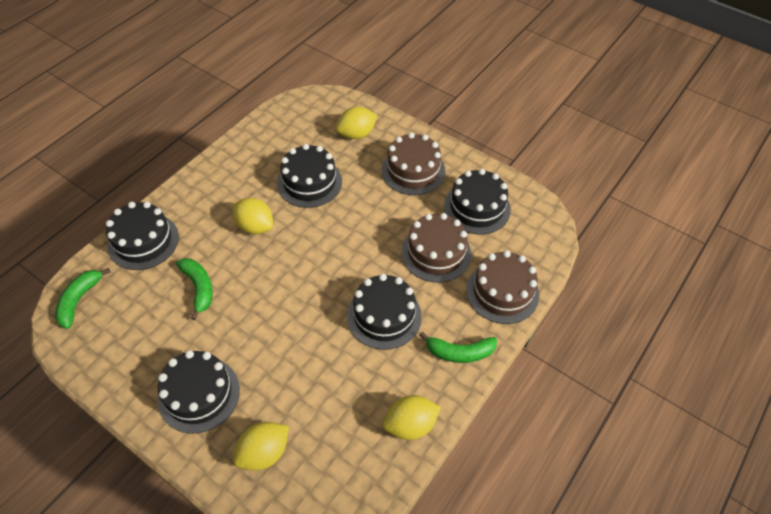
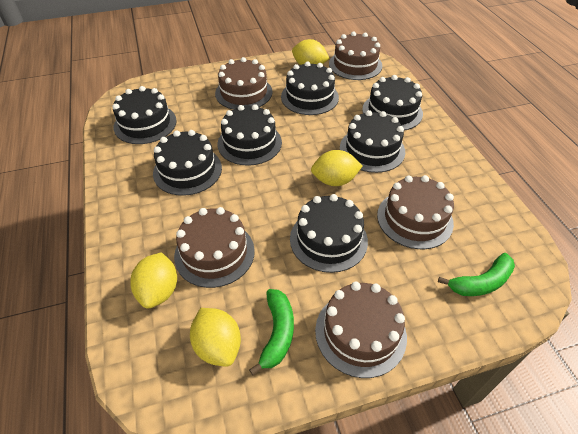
black cake: [106,202,179,270] [158,350,240,434] [277,144,342,208] [347,274,422,350] [444,169,511,234] = 5 -> [112,86,177,144] [153,130,222,196] [218,104,282,166] [281,61,339,115] [290,194,368,273] [340,110,405,173] [362,75,423,130] = 7
brown cake: [382,133,445,195] [401,213,471,283] [466,250,539,324] = 3 -> [174,207,255,288] [215,57,273,110] [315,282,407,378] [329,32,382,80] [377,175,454,249] = 5
green banana: [55,268,111,329] [176,258,213,320] [420,331,497,363] = 3 -> [249,289,294,375] [438,253,515,296] = 2

